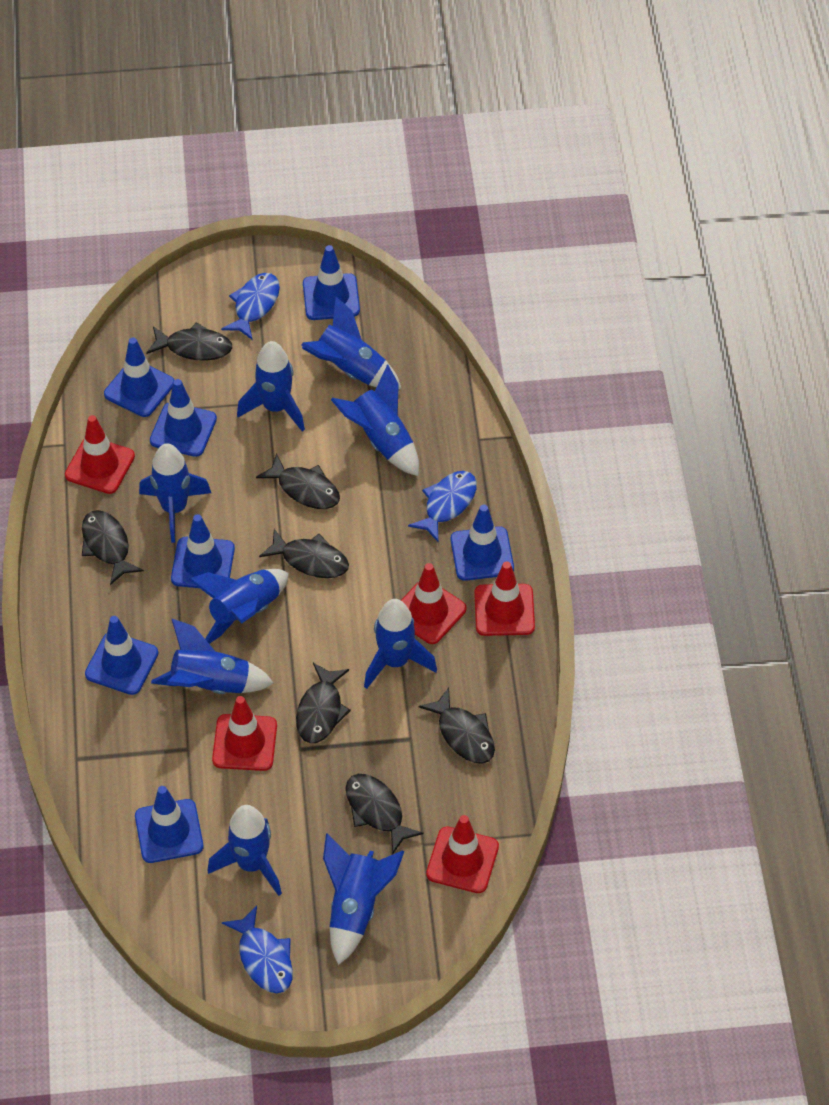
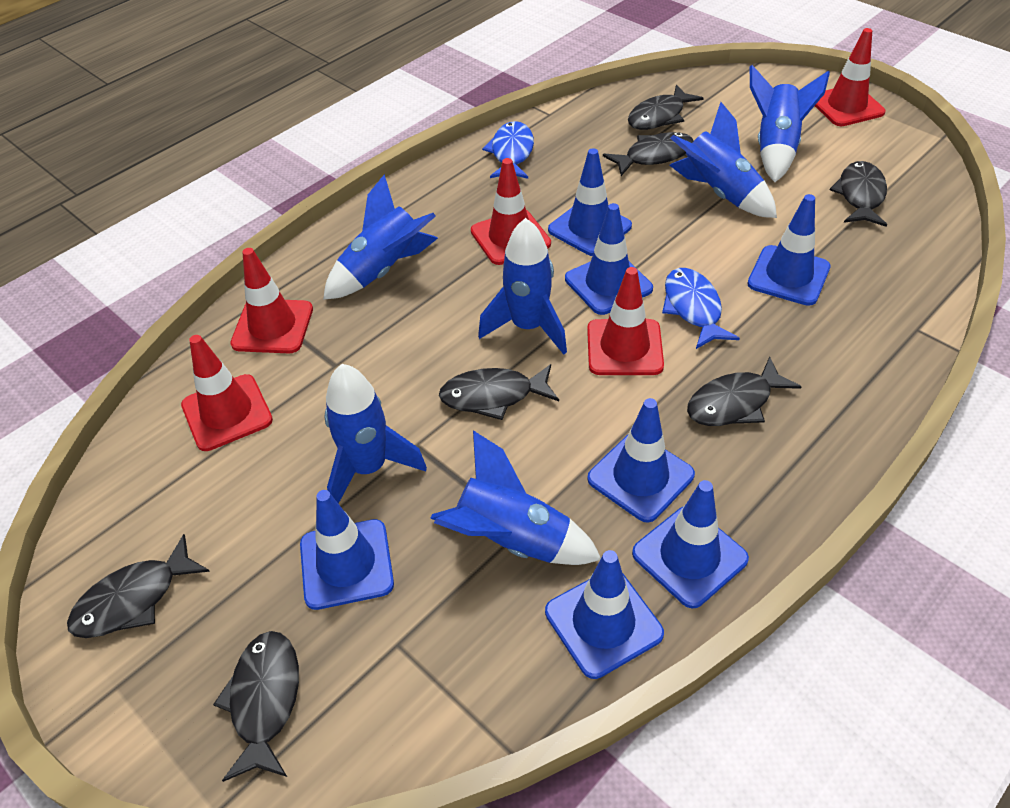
blue fish: [221,273,280,340] [222,906,293,993] [408,471,477,542] = 3 -> [482,121,534,179] [662,268,740,349] = 2
blue rocket: [139,443,211,543] [151,618,274,694] [188,569,289,644] [207,805,282,896] [237,341,305,432] [302,297,402,390] [323,833,404,965] [331,364,419,476] [364,599,437,689] = 9 -> [323,174,438,300] [324,364,427,504] [430,430,601,565] [478,218,567,355] [669,102,777,218] [750,65,830,182] = 6

